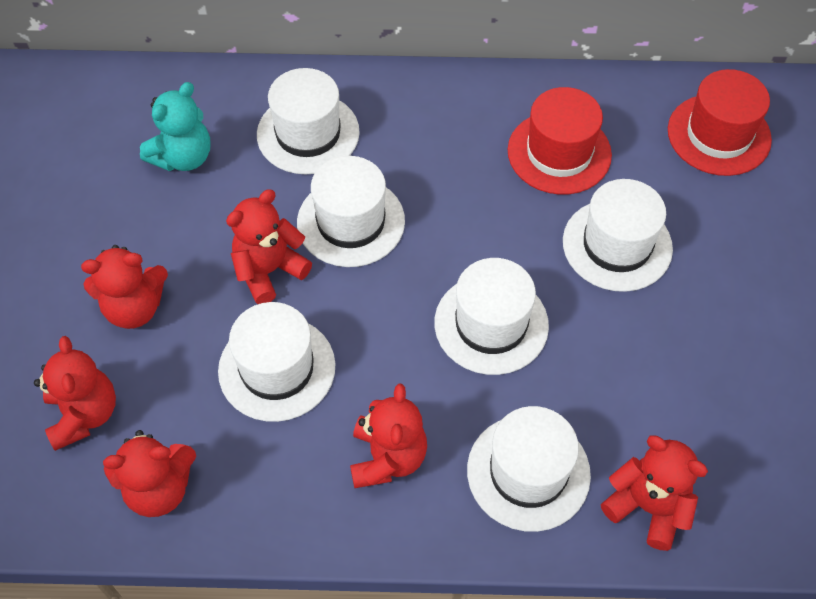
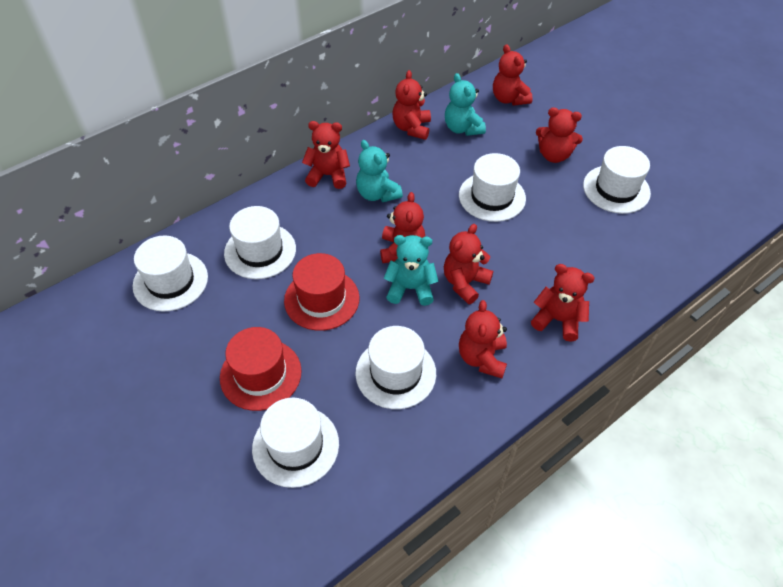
red teddy bear: [34,336,116,451] [81,245,168,329] [103,430,196,517] [226,189,312,304] [350,384,427,488] [601,435,708,551] = 6 -> [302,121,350,189] [380,192,425,263] [393,70,431,140] [444,224,493,304] [459,300,507,378] [493,44,533,106] [531,264,595,342] [536,107,583,163] = 8
turquoise teddy bear: [140,82,210,171] = 1 -> [356,140,403,202] [384,235,439,306] [445,73,486,136] = 3

